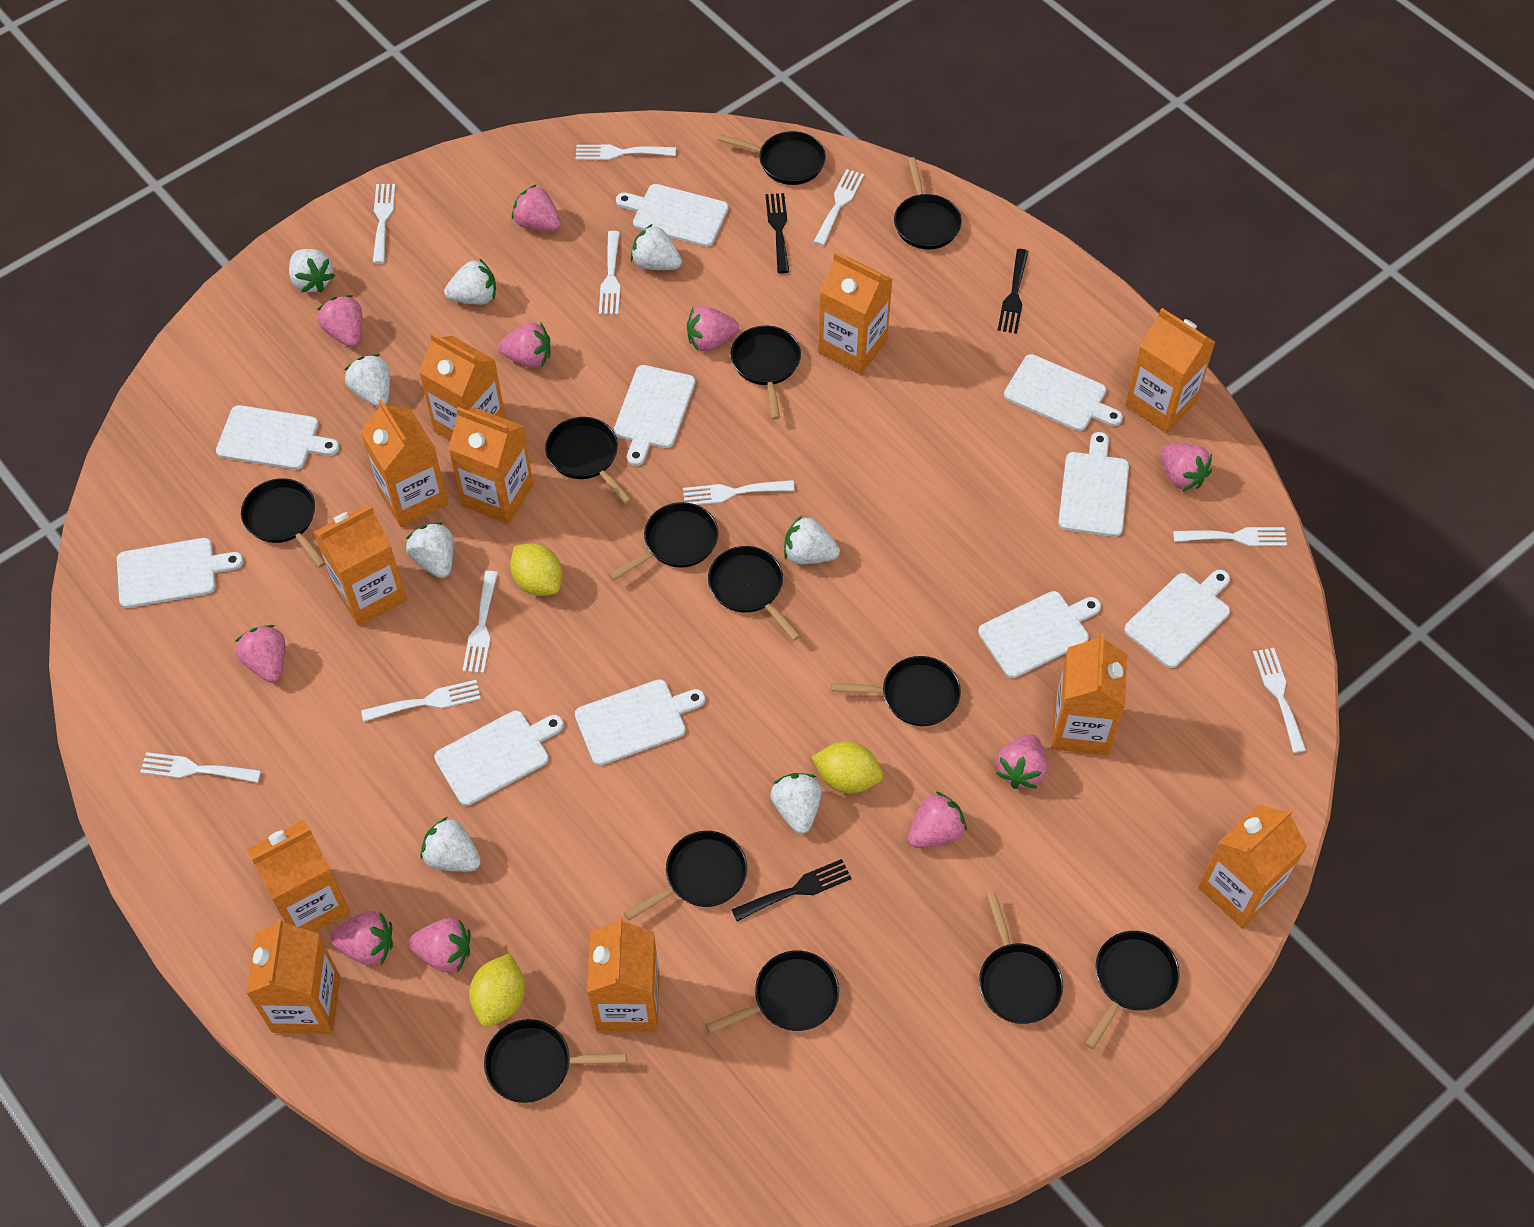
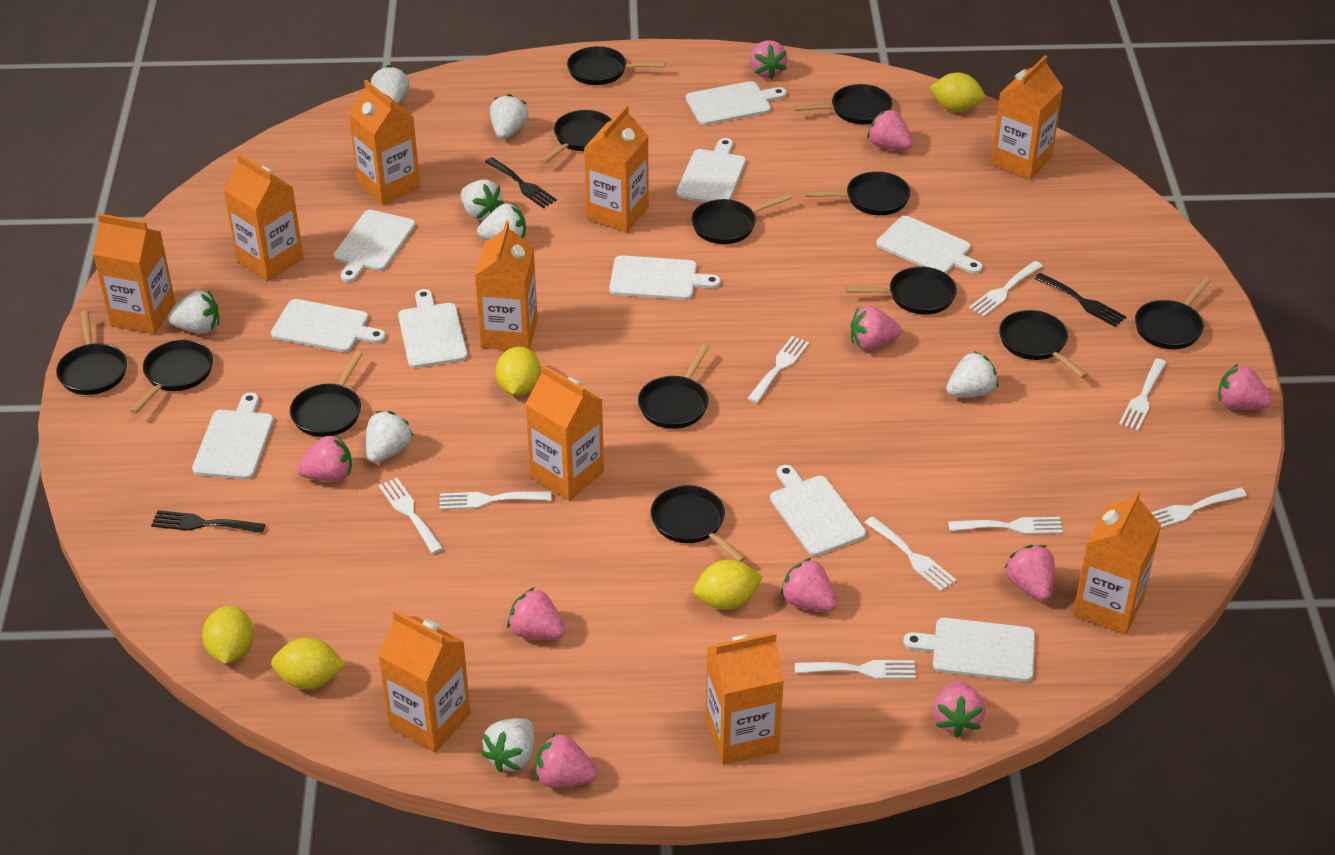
orange carton: [246,918,340,1034] [247,820,350,932] [314,506,407,626] [360,399,448,527] [419,333,506,441] [448,407,533,524] [587,917,659,1032] [818,252,893,374] [1052,633,1127,755] [1125,308,1215,433] [1198,804,1307,928] = 11 -> [93,214,175,334] [223,154,304,281] [348,80,420,205] [378,610,471,752] [475,221,538,350] [525,365,604,501] [584,105,649,232] [706,632,784,765] [991,55,1063,180] [1073,490,1161,635] = 10
white fork: [140,752,261,783] [361,680,481,722] [373,184,395,264] [462,571,498,673] [576,145,676,160] [599,231,620,315] [683,480,795,505] [814,169,864,246] [1173,527,1287,546] [1253,648,1306,753] = 10 -> [379,478,443,554] [439,491,551,510] [747,336,809,403] [795,660,916,679] [864,516,957,591] [948,517,1063,534] [969,261,1043,317] [1119,359,1167,431] [1151,488,1247,528] = 9
yellow lemon: [469,953,525,1027] [510,543,562,596] [812,741,883,793] = 3 -> [202,605,254,664] [271,638,346,690] [496,346,541,395] [694,560,763,610] [930,73,985,112] = 5

